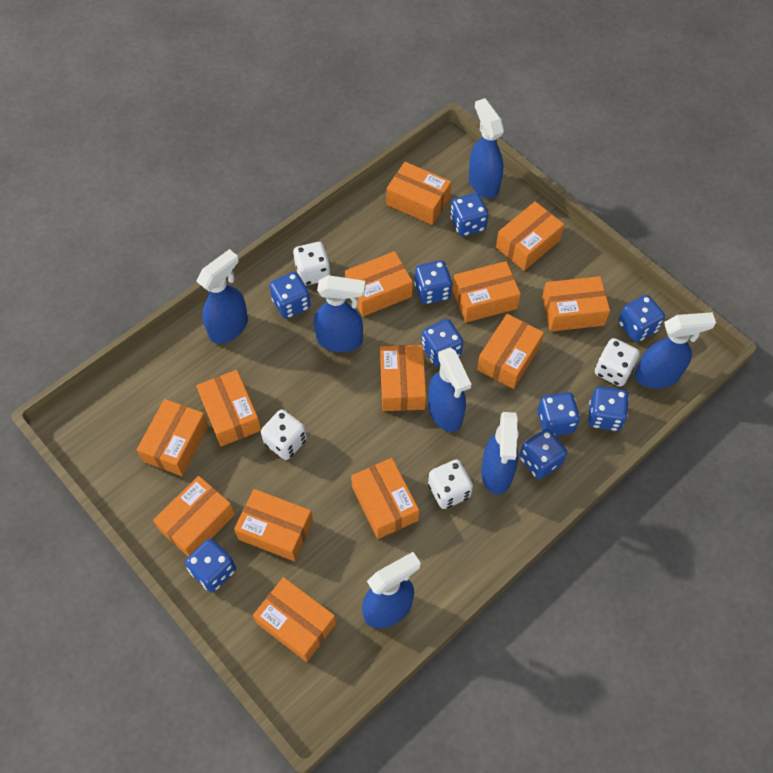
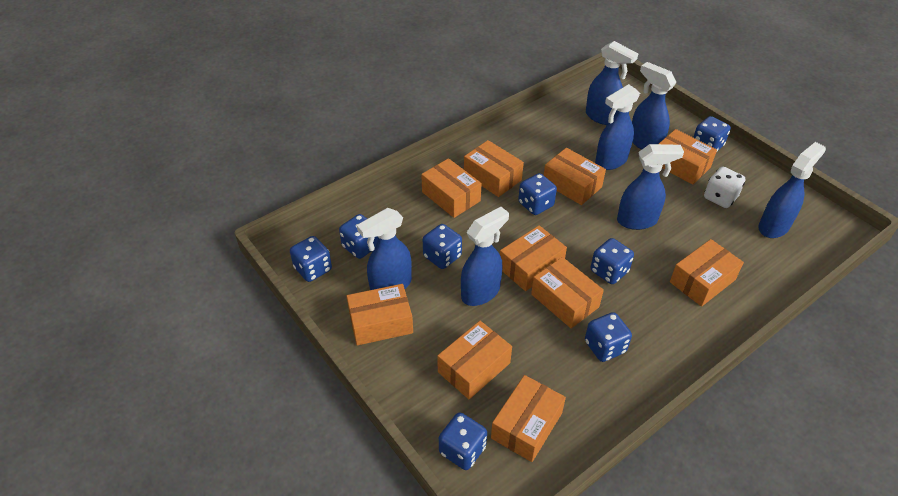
blue dice: [185,539,236,592] [269,272,311,319] [414,260,453,304] [421,319,463,367] [450,193,489,236] [520,429,567,479] [537,392,580,436] [588,386,629,431] [618,295,665,342] = 9 -> [290,236,332,282] [339,214,378,259] [423,224,462,269] [439,413,487,470] [518,173,557,215] [585,312,632,362] [591,238,634,284] [693,116,731,151] = 8
orange box: [137,399,209,476] [153,476,235,556] [196,370,261,446] [234,489,313,561] [253,577,336,662] [345,251,413,317] [351,458,419,539] [380,345,426,411] [386,162,451,225] [452,261,521,322] [477,314,544,389] [496,201,564,271] [542,276,610,332] = 13 -> [347,284,413,346] [421,158,482,218] [437,321,512,399] [464,140,524,197] [491,375,566,462] [500,225,567,291] [531,257,604,328] [544,148,606,205] [659,129,717,185] [670,239,744,307] = 10
white dice: [261,409,307,460] [293,242,331,286] [428,459,473,509] [595,338,640,387] = 4 -> [704,167,745,208] = 1

